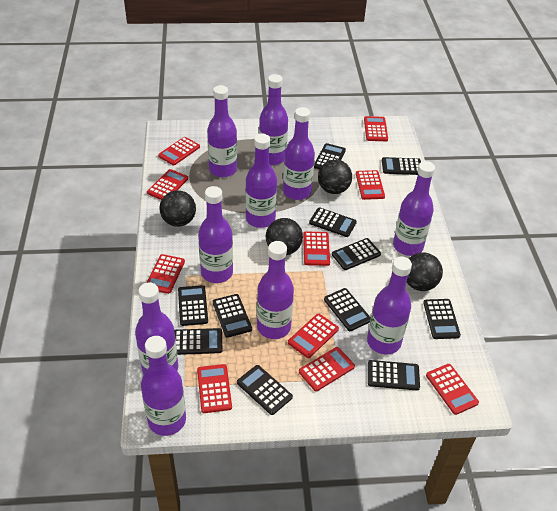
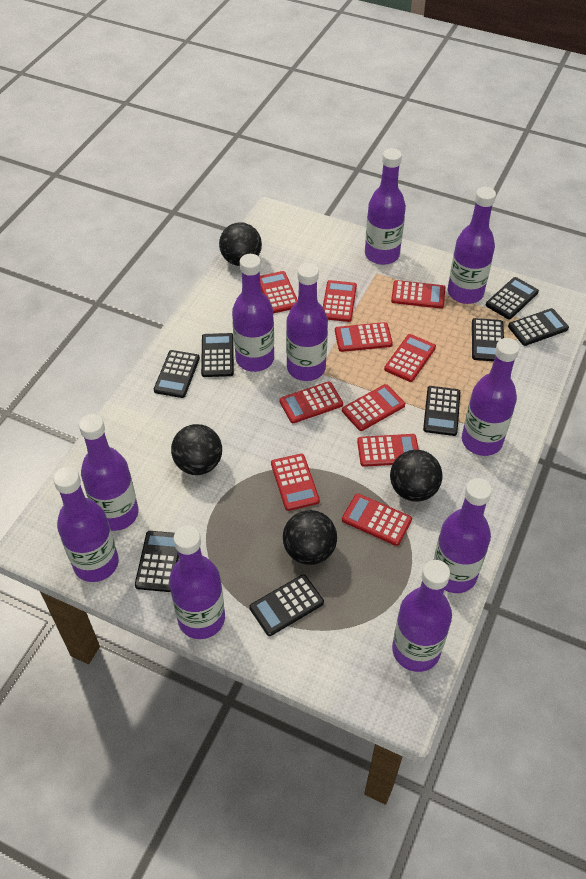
black calculator: [174,328,222,355] [178,285,208,326] [213,294,252,338] [237,365,293,415] [309,207,357,237] [314,143,346,169] [324,288,371,331] [332,238,381,270] [368,360,420,391] [382,157,421,175] [423,299,461,339] = 11 -> [135,531,179,592] [154,350,200,398] [201,333,234,377] [249,574,324,636] [423,386,460,436] [472,318,504,362] [486,277,539,319] [508,308,569,346] = 8

